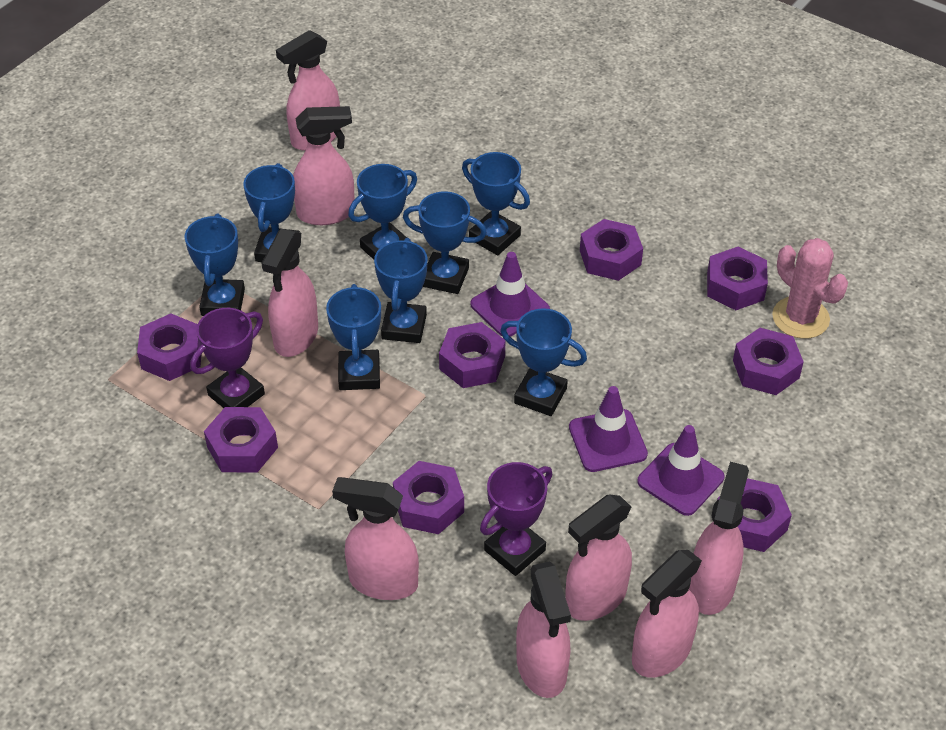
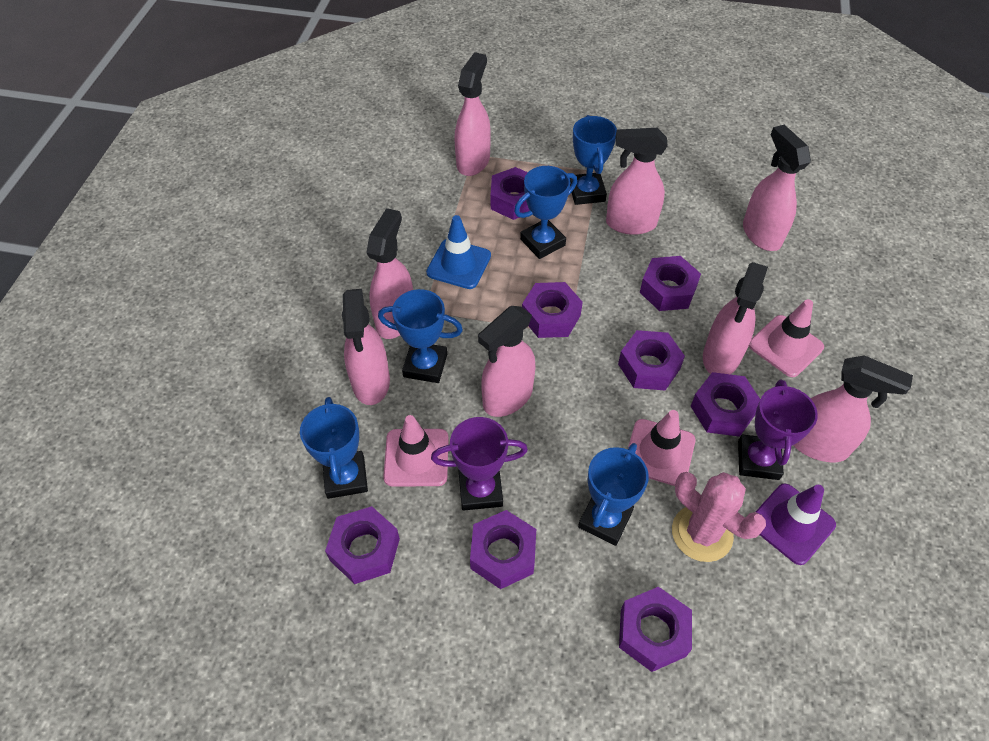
blue traffic cone: none = 0 -> [426,215,491,289] = 1
blue trophy: [185,214,245,316] [243,163,300,262] [326,284,381,390] [348,164,417,259] [374,238,428,343] [403,191,487,294] [462,152,530,255] [500,308,587,416] = 8 -> [300,397,368,499] [378,289,463,383] [514,166,577,259] [570,115,617,205] [578,443,649,546] = 5
pink traffic cone: none = 0 -> [383,415,449,486] [628,410,695,486] [749,299,824,377] = 3
purple traffic cone: [470,252,550,337] [569,386,648,472] [637,425,725,516] = 3 -> [756,483,836,565] = 1

